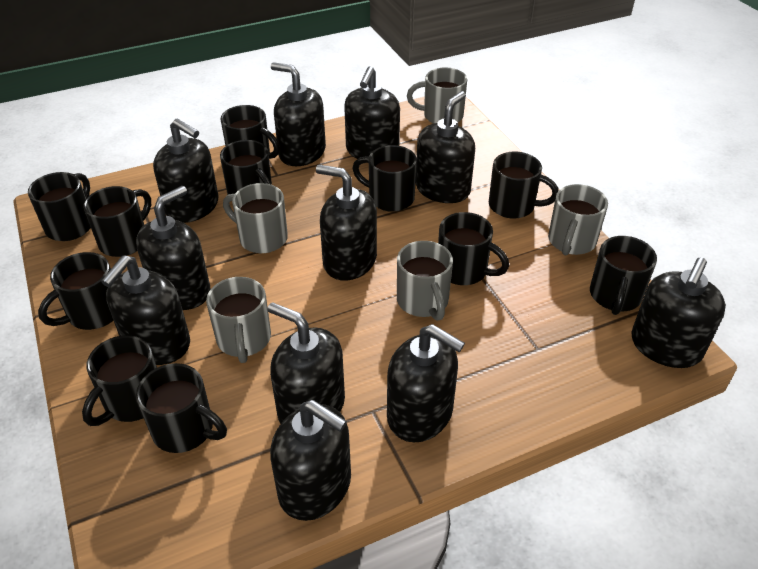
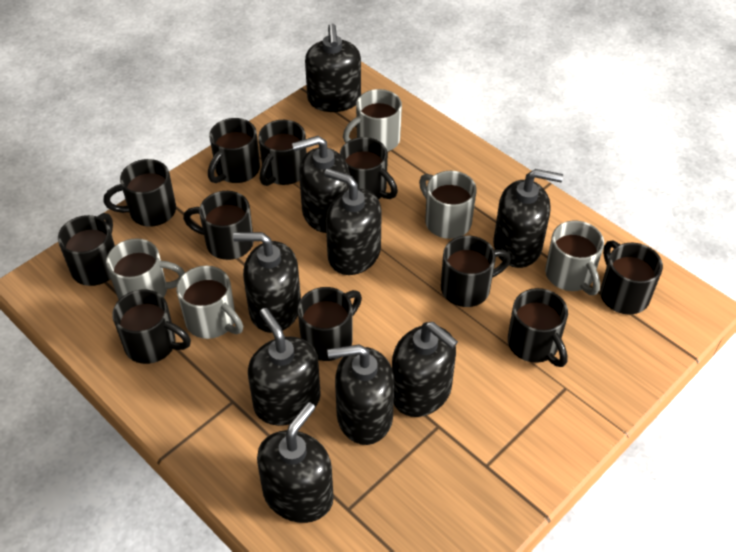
black soap dispenser: [101,255,190,365] [136,186,211,310] [153,119,219,223] [267,302,345,424] [270,400,351,521] [271,62,326,166] [316,165,377,281] [344,66,400,159] [387,324,465,442] [416,91,475,203] [631,257,726,368] = 11 -> [233,232,301,333] [248,308,321,426] [257,402,334,523] [292,136,350,233] [305,24,361,112] [324,168,382,275] [327,345,394,445] [392,322,458,417] [493,169,563,268] = 9

